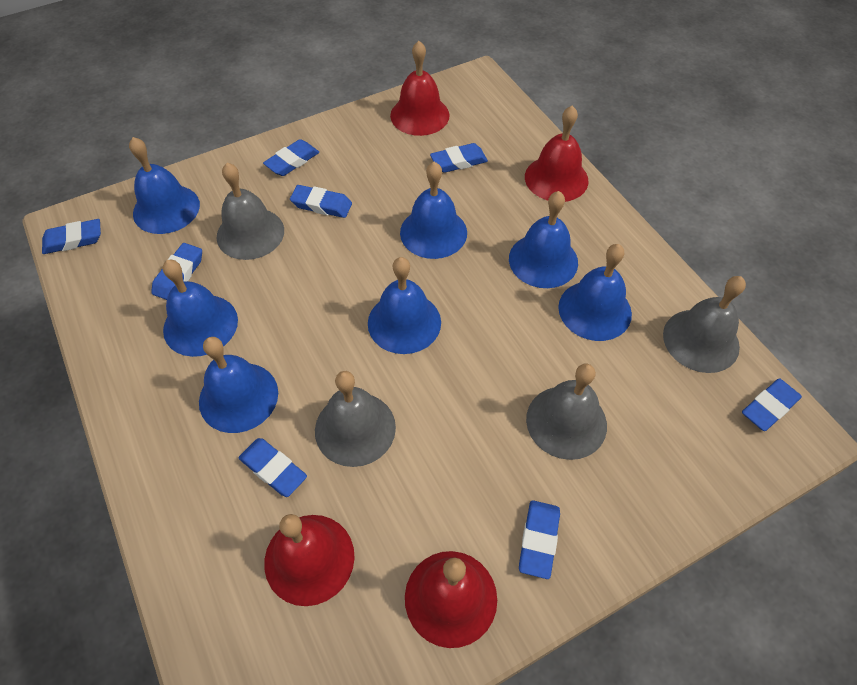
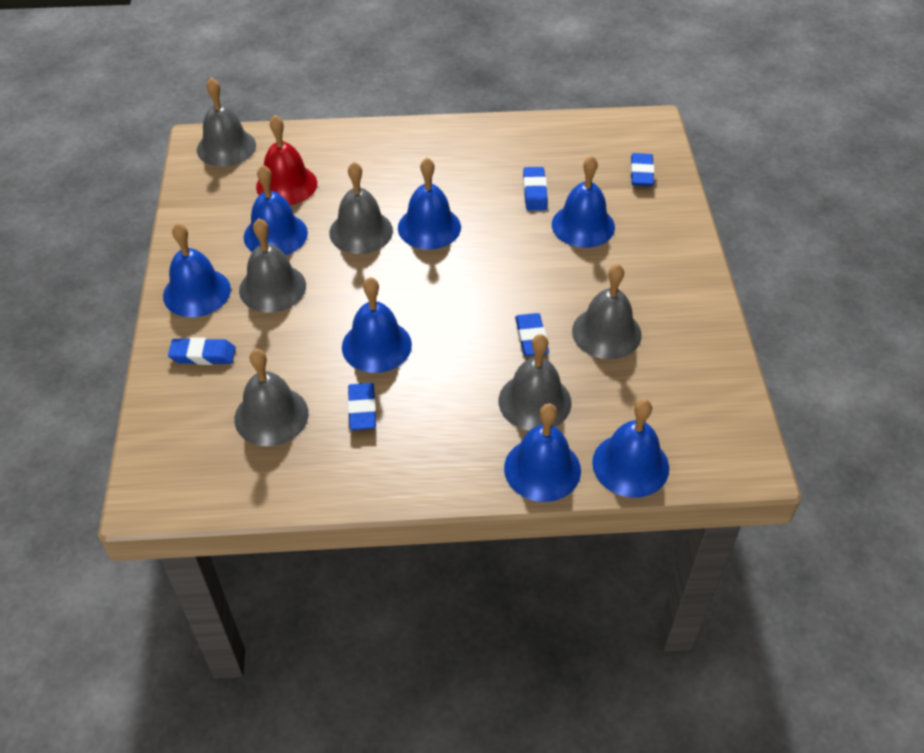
blue eraser: [42,219,101,254] [151,243,202,300] [239,438,307,497] [263,139,319,176] [290,185,352,218] [430,143,488,173] [519,500,560,579] [742,378,802,431] = 8 -> [168,337,236,365] [348,383,376,430] [515,313,549,356] [523,167,548,211] [630,153,655,186] = 5
grey bell: [217,163,284,260] [315,371,396,467] [526,364,607,460] [663,276,746,373] = 4 -> [197,78,256,167] [234,349,309,446] [239,218,306,313] [329,162,393,254] [499,334,572,431] [572,264,642,359] = 6
red bell: [264,514,355,606] [390,41,449,136] [405,551,497,648] [525,106,588,202] = 4 -> [256,115,317,205] = 1

